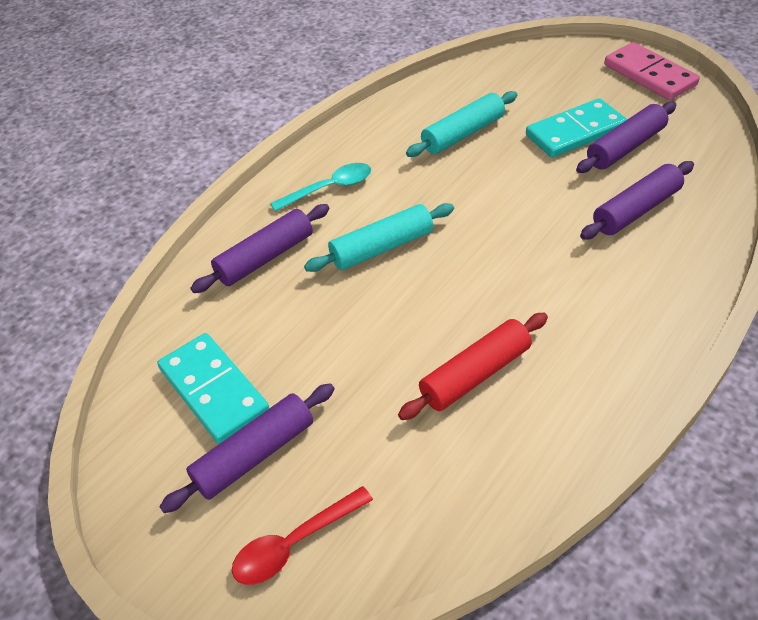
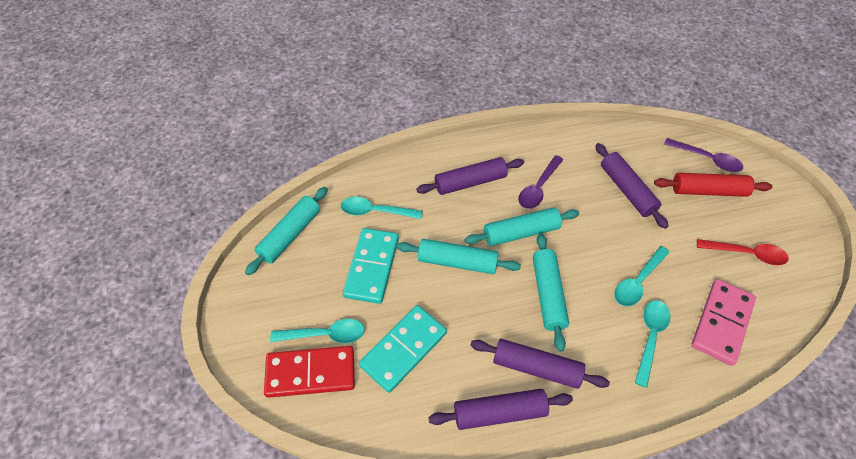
purple spoon: none = 0 -> [518,155,563,209] [664,138,743,172] = 2
red domino: none = 0 -> [264,346,355,398] = 1
turquoise rolling pin: [304,203,454,272] [406,91,517,157] = 2 -> [245,187,328,275] [397,239,521,274] [464,207,579,246] [533,233,569,352] = 4
turquoise spoon: [270,163,371,212] = 1 -> [270,319,365,343] [341,197,423,219] [614,246,670,306] [635,300,670,388] = 4

